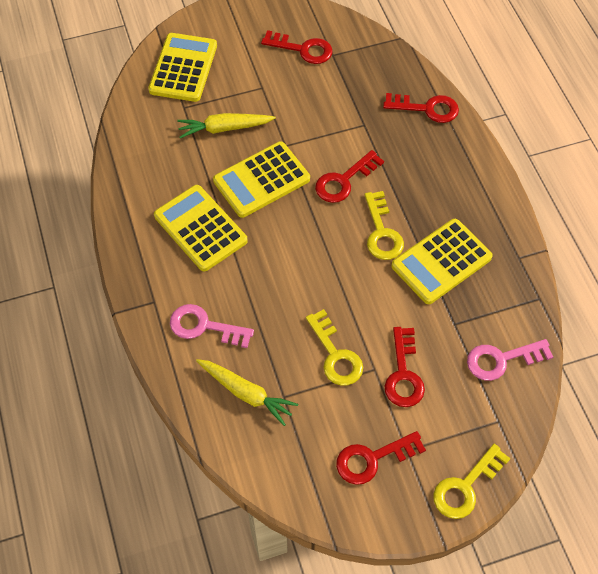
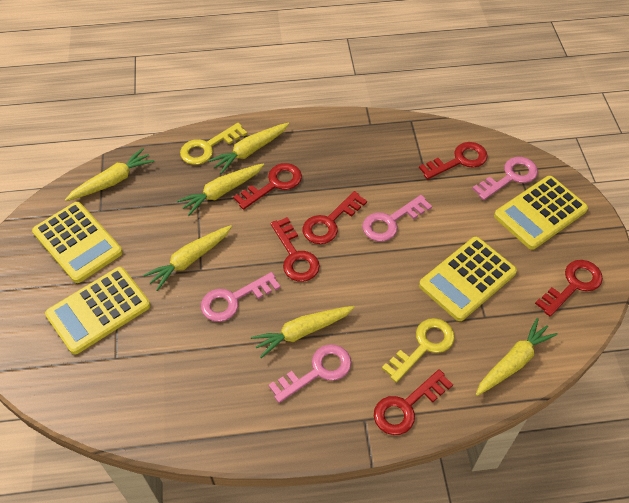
pink key: [170,304,254,348] [467,339,553,381] = 2 -> [201,272,280,322] [269,344,351,403] [362,195,432,241] [472,157,538,200] = 4
red key: [261,30,332,64] [315,150,384,203] [336,431,426,485] [383,93,459,123] [384,327,425,407] = 5 -> [233,163,302,210] [270,217,320,282] [303,191,367,244] [374,369,453,435] [419,142,488,180] [535,260,603,316] = 6
yellow carrot: [177,113,276,138] [196,359,298,426] = 2 -> [65,148,154,201] [143,225,232,291] [177,163,264,216] [209,123,289,174] [251,306,355,358] [476,318,558,396] = 6
yellow key: [306,309,363,386] [364,191,404,260] [433,444,511,519] = 3 -> [180,123,247,165] [382,318,455,383] = 2

